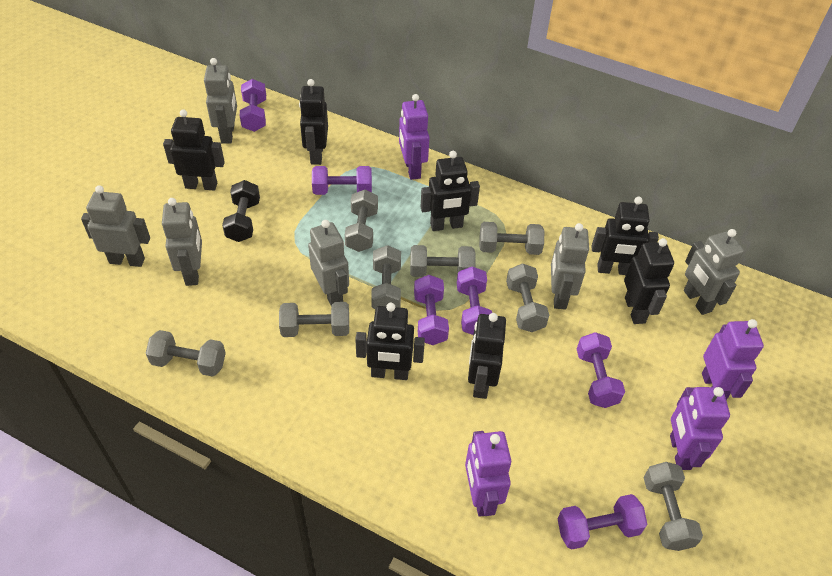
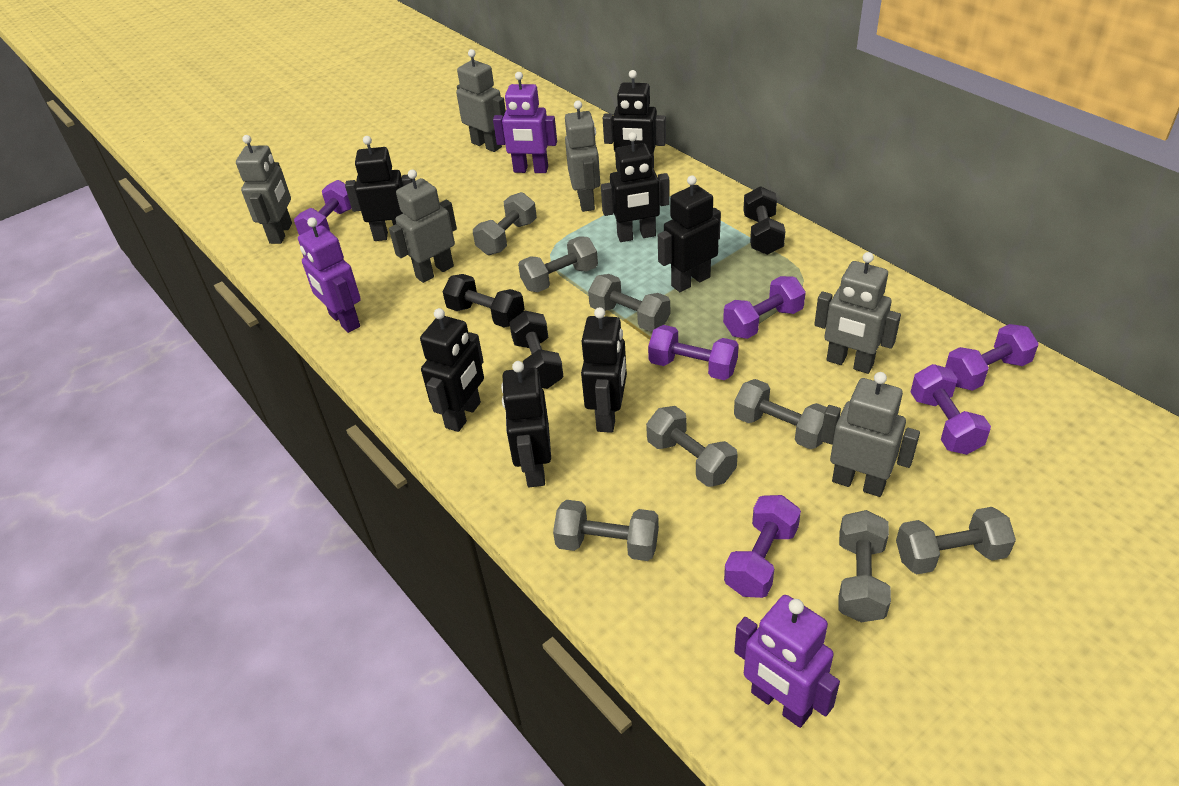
black dumbbell: [222,180,260,242] = 1 -> [443,274,525,328] [509,311,564,389] [743,186,785,255] = 3
purple robot: [399,94,429,180] [465,431,511,517] [670,387,730,470] [702,319,764,400] = 4 -> [298,217,361,333] [493,72,557,173] [734,595,840,728] = 3

